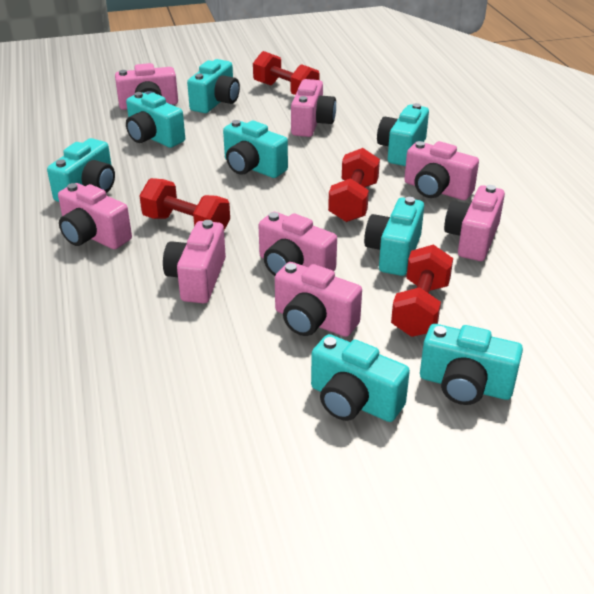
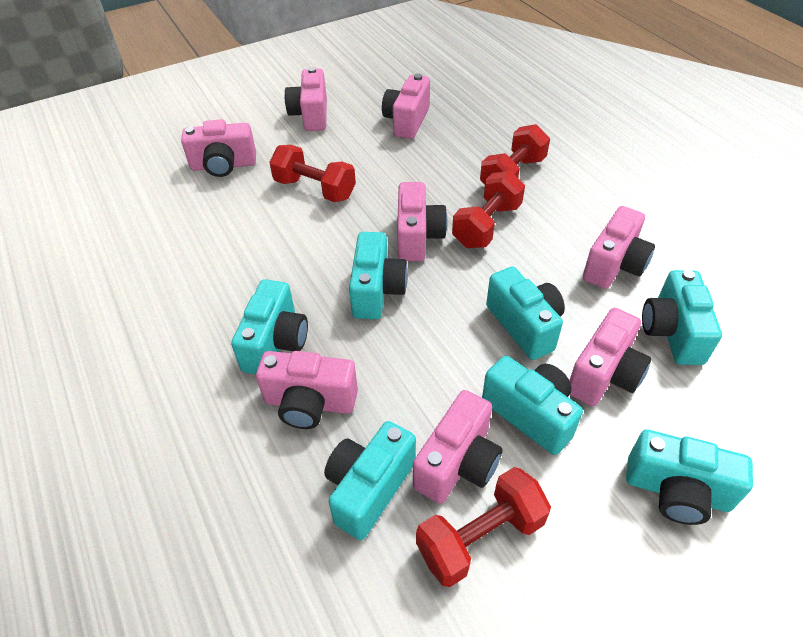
turquoise camera: [47,138,115,202] [126,92,185,148] [187,59,240,113] [223,120,288,178] [311,334,410,422] [364,197,424,276] [377,103,429,166] [420,324,523,405] = 8 -> [231,279,308,374] [324,421,416,540] [349,232,408,319] [482,356,583,455] [486,267,565,360] [626,429,753,525] [642,270,722,365] = 7

